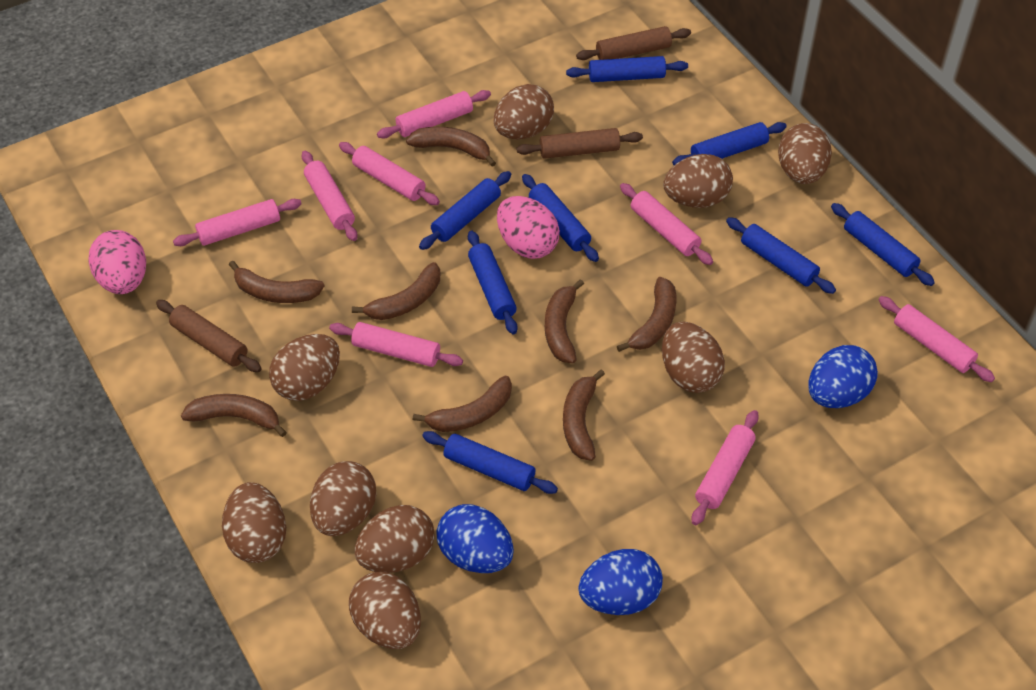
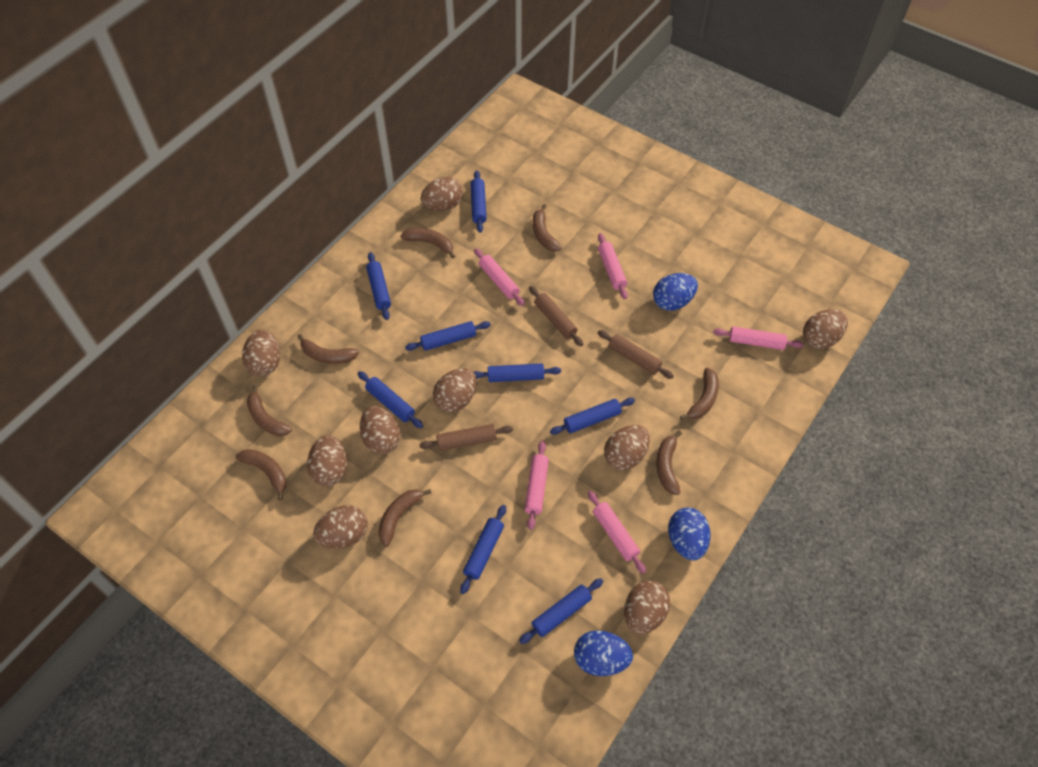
pink egg: [88,230,146,294] [497,196,560,259] = 2 -> none = 0
pink rolling pin: [173,199,302,246] [302,151,357,241] [329,322,463,367] [339,142,440,205] [377,90,491,138] [620,183,713,265] [692,410,759,525] [878,296,995,382] = 8 -> [474,248,525,306] [525,441,549,530] [588,491,646,574] [598,233,628,299] [713,326,803,350] = 5

